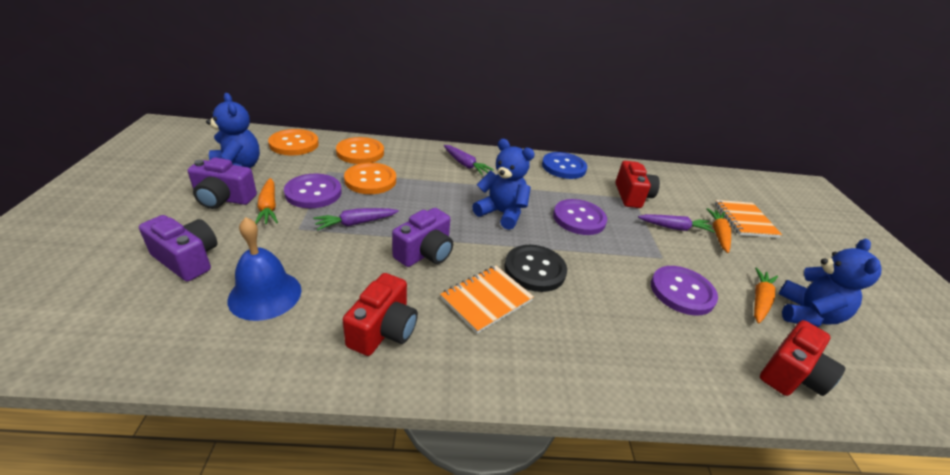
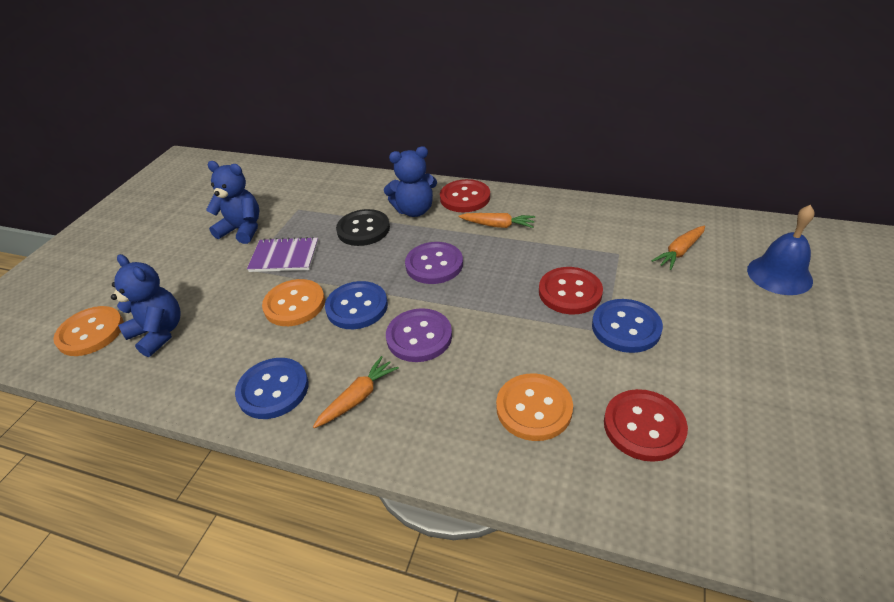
blue button: [542,152,587,179] = 1 -> [235,358,309,419] [325,281,388,329] [592,299,663,353] = 3
orange notebook: [440,266,534,334] [715,200,782,238] = 2 -> none = 0
purple button: [284,174,342,208] [553,199,607,235] [651,266,718,316] = 3 -> [386,308,452,362] [405,242,463,284] = 2
purple camera: [139,215,217,281] [188,157,257,209] [392,208,453,267] = 3 -> none = 0
purple carrot: [313,208,399,231] [444,145,494,175] [638,214,715,232] = 3 -> none = 0
purple notebook: none = 0 -> [247,237,319,272] = 1
red button: none = 0 -> [440,179,490,212] [539,267,603,314] [604,389,688,462] = 3
red camera: [343,273,418,356] [615,161,660,208] [760,320,845,396] = 3 -> none = 0

